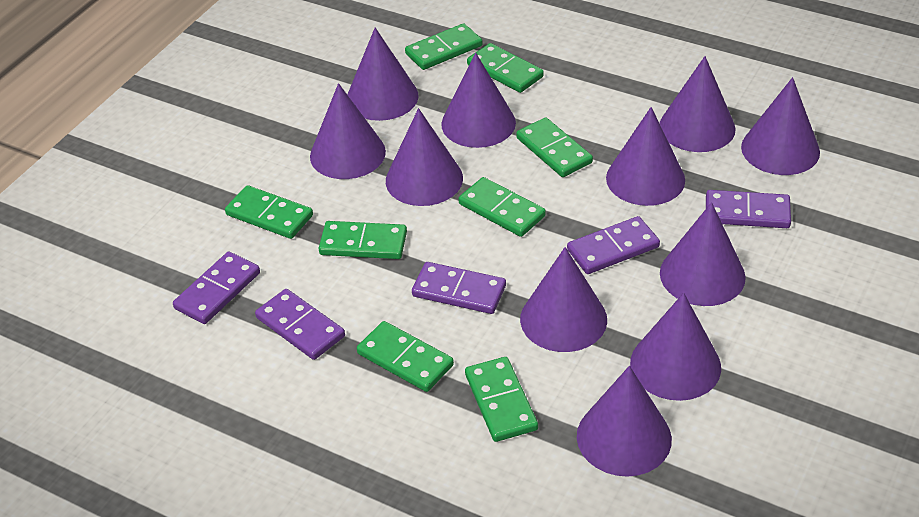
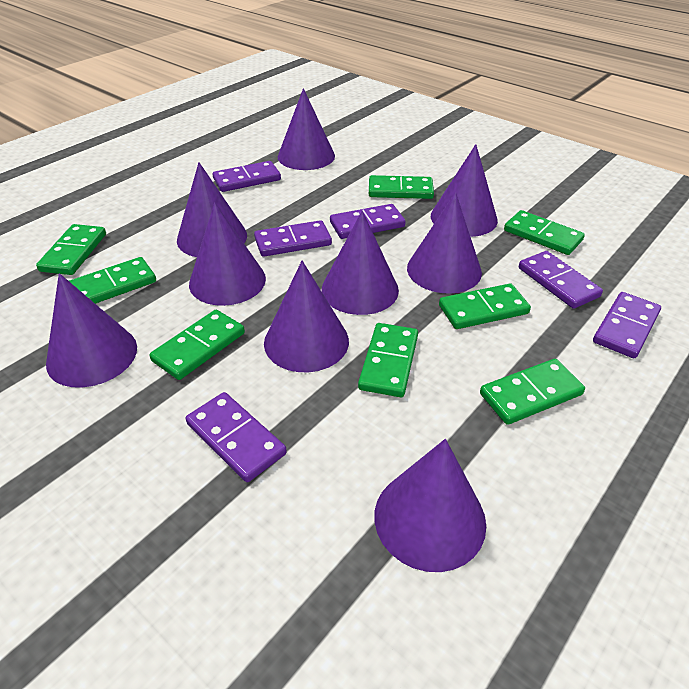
purple cone: [310,83,386,179] [347,28,419,121] [386,108,463,206] [441,53,516,148] [520,247,607,352] [577,366,672,477] [606,107,685,206] [630,293,721,401] [660,56,736,152] [660,202,746,306] [741,77,820,175] = 11 -> [46,273,137,388] [177,162,247,257] [189,203,266,306] [264,261,349,372] [278,88,335,170] [322,211,399,315] [374,439,486,572] [407,192,482,294] [431,144,498,237] = 9
purple domino: [173,251,260,324] [255,289,345,360] [412,262,506,314] [567,216,660,274] [706,190,791,228] = 5 -> [186,392,287,482] [213,161,281,192] [254,220,332,257] [330,204,406,239] [519,251,603,309] [593,292,661,358] = 6

